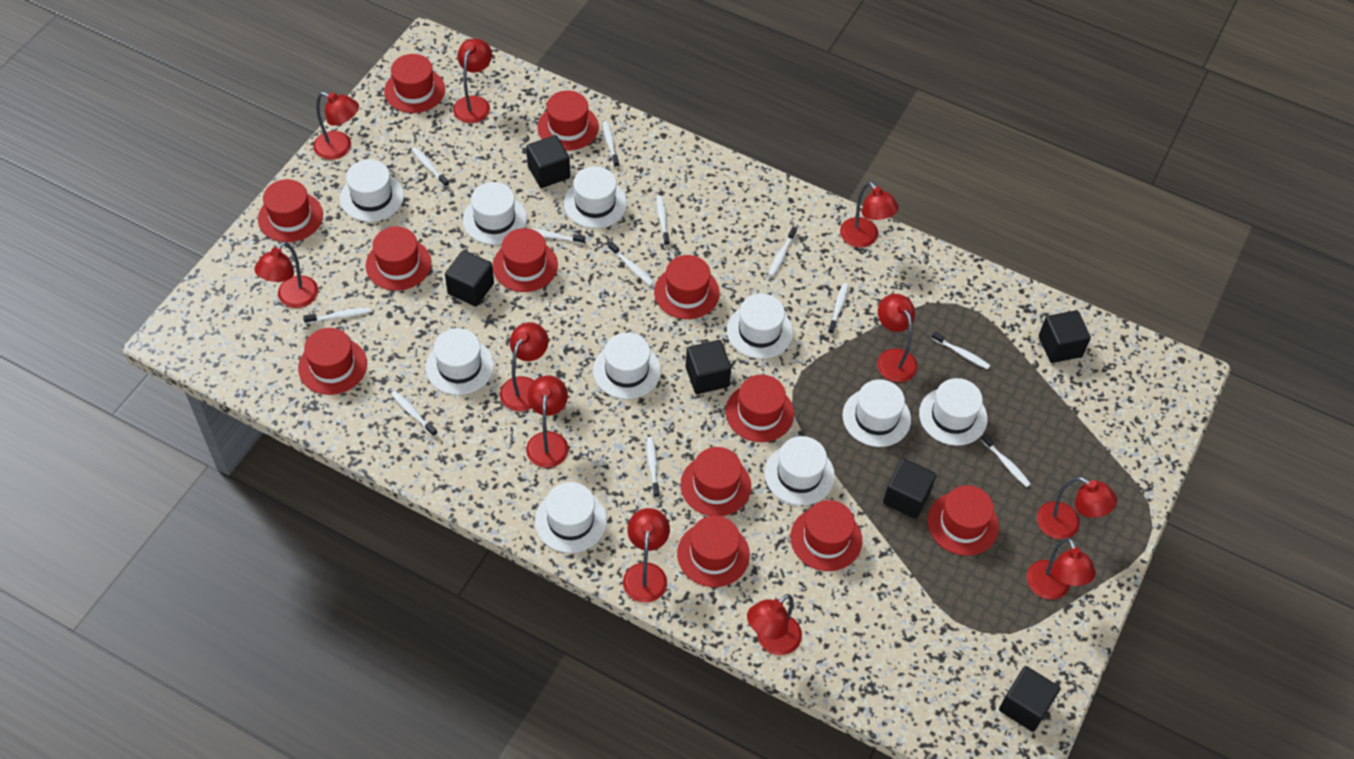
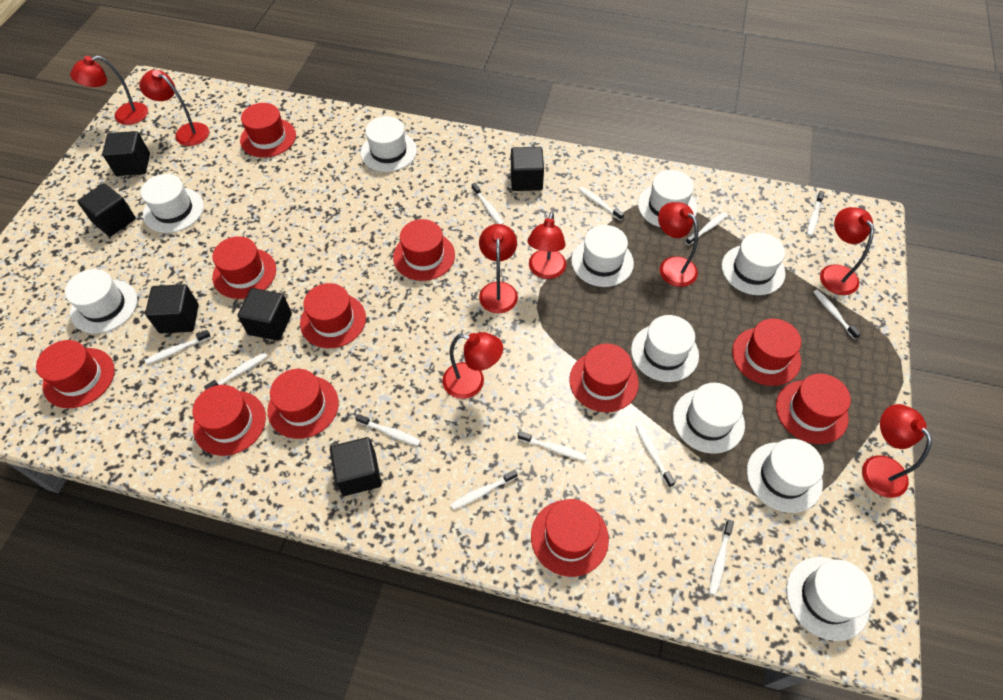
red hat: [258,179,323,242] [298,328,367,395] [366,227,431,291] [384,54,445,113] [493,228,558,292] [537,90,599,150] [654,255,720,319] [677,516,750,587] [680,447,751,516] [725,375,794,442] [790,500,862,571] [927,485,999,556] = 12 -> [36,340,115,408] [193,385,266,456] [212,236,276,299] [240,103,296,158] [268,369,339,439] [300,283,366,348] [393,219,455,281] [531,499,609,577] [569,344,639,412] [732,319,801,386] [776,374,851,444] = 11
red lamp: [254,242,318,308] [313,92,359,160] [453,39,492,123] [500,322,548,411] [526,376,569,468] [623,508,670,603] [747,594,802,655] [840,182,899,248] [877,294,918,382] [1027,538,1096,600] [1037,477,1117,539] = 11 -> [70,56,148,125] [139,70,209,146] [442,332,503,399] [479,224,518,313] [527,212,566,279] [658,202,698,287] [820,207,874,295] [862,404,932,498] = 8

